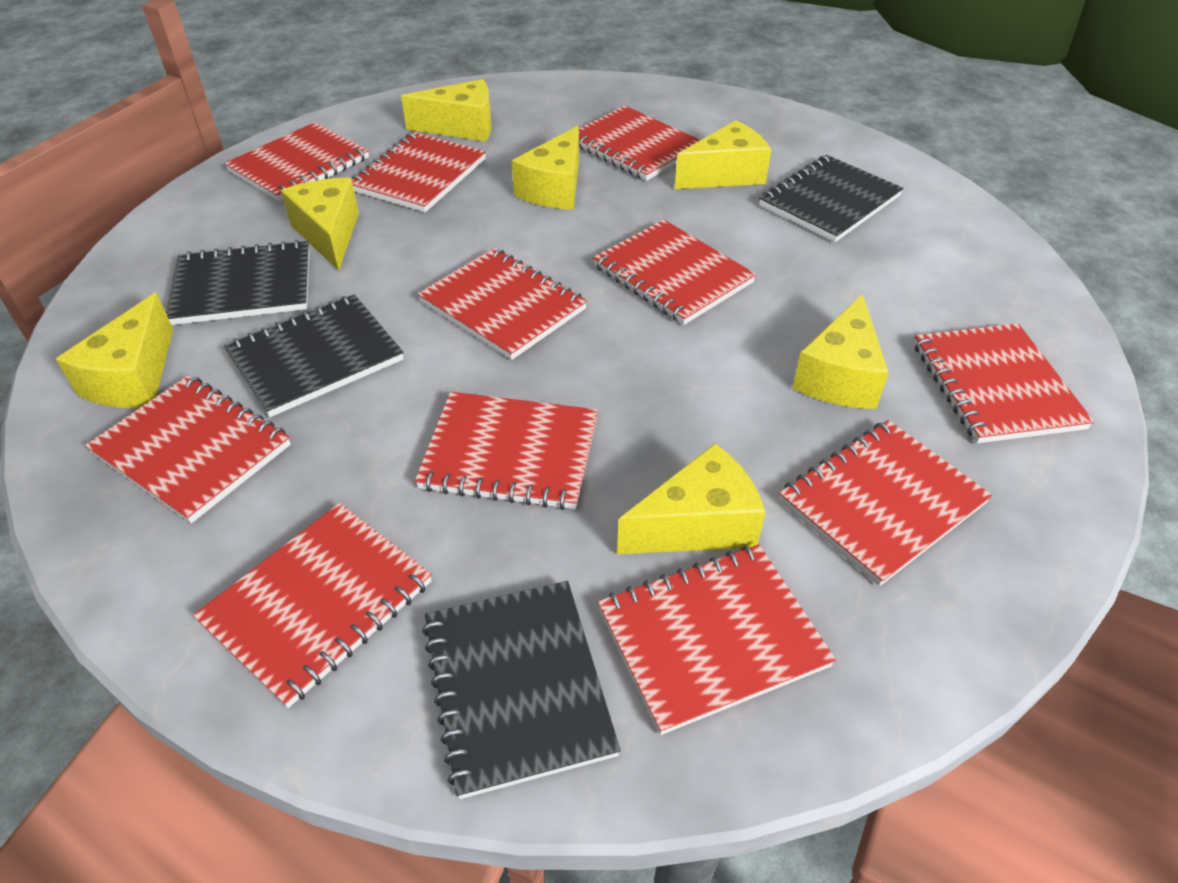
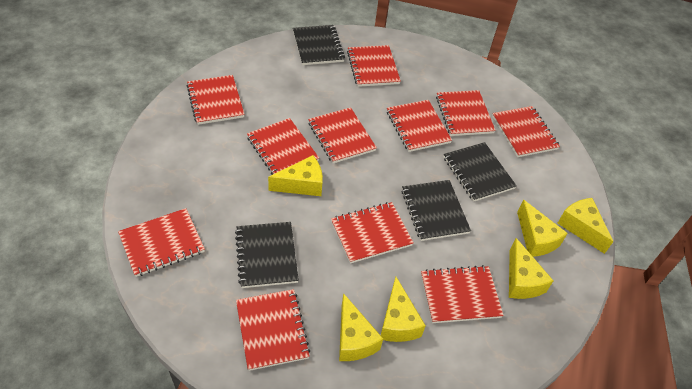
yellow cheese: [56,293,173,408] [281,178,359,271] [401,79,491,142] [512,126,579,210] [617,443,765,554] [675,120,771,189] [792,294,889,409] = 7 -> [268,155,323,196] [339,293,383,361] [381,277,426,342] [509,238,554,299] [517,200,568,257] [558,198,613,254] = 6

